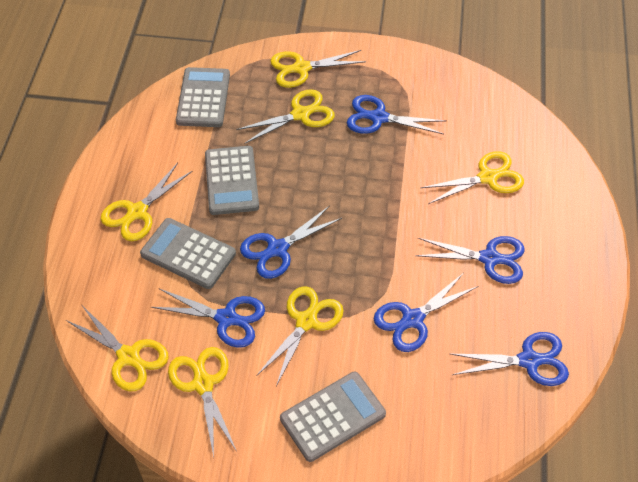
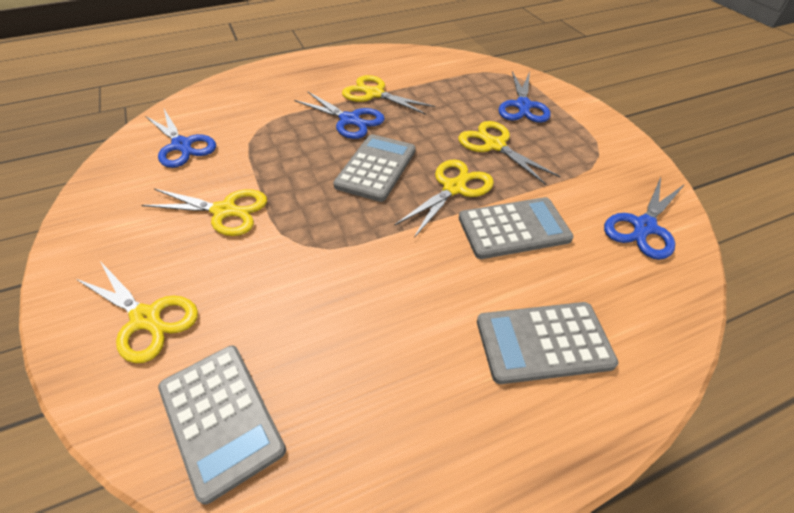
blue scissors: [151,289,265,348] [240,206,342,279] [347,95,447,134] [374,273,478,352] [415,236,525,284] [451,332,569,386] = 6 -> [146,109,216,168] [294,91,385,139] [499,72,551,123] [604,177,685,260] = 4
yellow scissors: [66,306,169,391] [101,163,193,241] [168,347,236,457] [236,89,335,144] [256,286,344,386] [270,50,366,88] [420,151,524,204] = 7 -> [76,261,198,363] [141,189,267,236] [342,75,435,115] [394,159,494,238] [458,121,560,185] = 5

